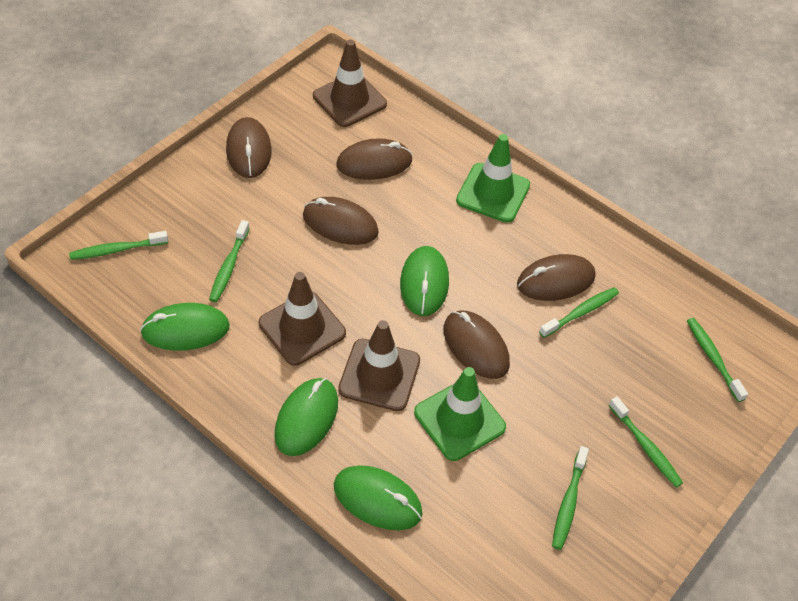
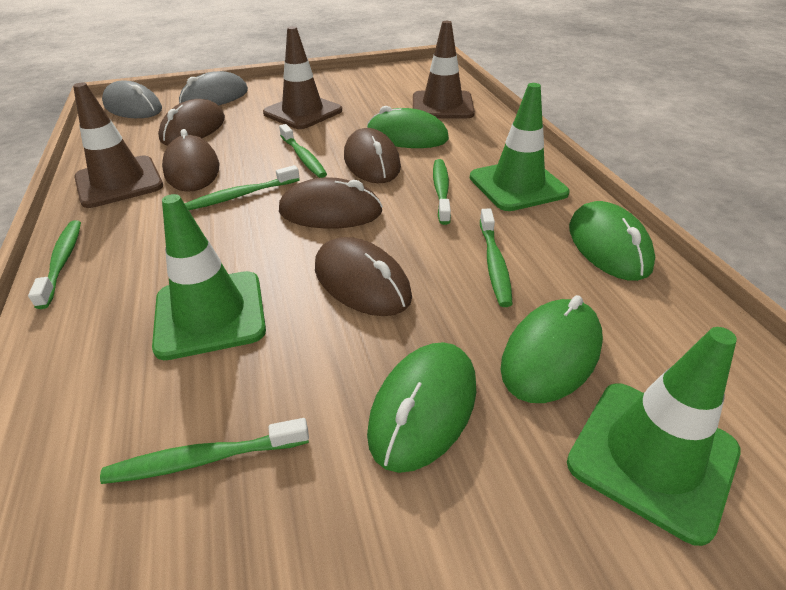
green traffic cone: [414,367,506,461] [456,134,530,223] = 2 -> [152,194,266,360] [470,83,570,211] [567,327,741,546] = 3
grey mouse: none = 0 -> [102,81,162,118] [179,71,248,106] = 2

